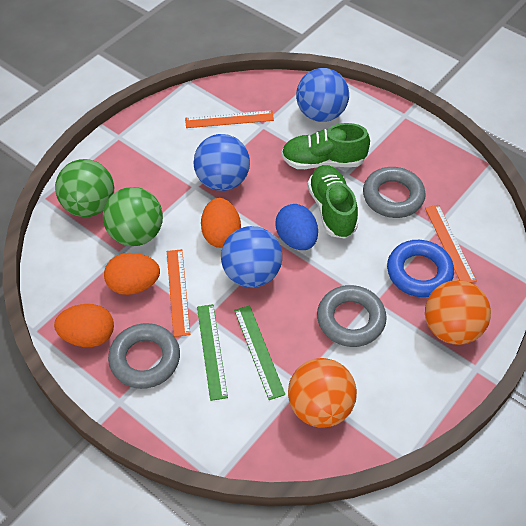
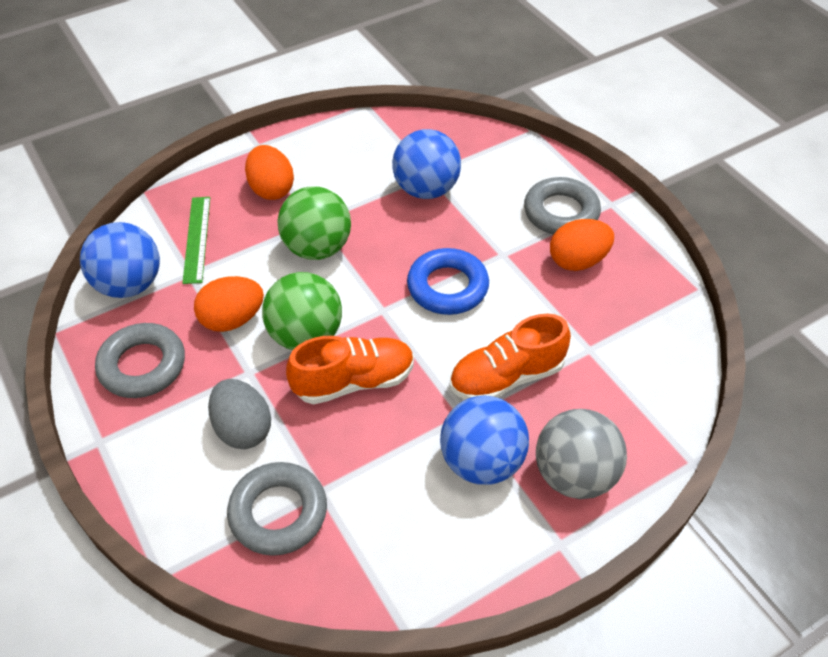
blue egg: [275,204,318,250] = 1 -> none = 0
green ruler: [197,304,228,401] [234,305,285,400] = 2 -> [182,197,210,284] = 1
green shoe: [281,123,370,169] [308,165,358,239] = 2 -> none = 0
grey ball: none = 0 -> [536,409,627,499] = 1
grey egg: none = 0 -> [208,379,271,449] = 1
orange ball: [288,358,357,428] [425,280,491,345] = 2 -> none = 0
orange ruler: [167,249,190,337] [185,110,274,128] [425,205,477,283] = 3 -> none = 0
orange shoe: none = 0 -> [286,336,414,404] [450,314,571,400] = 2

